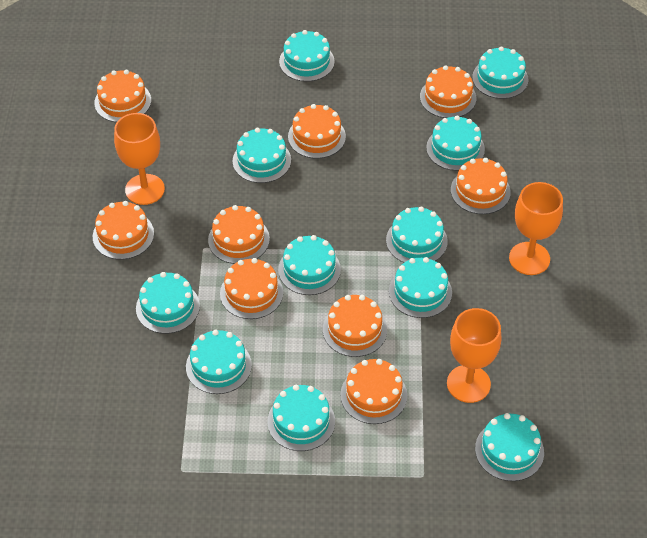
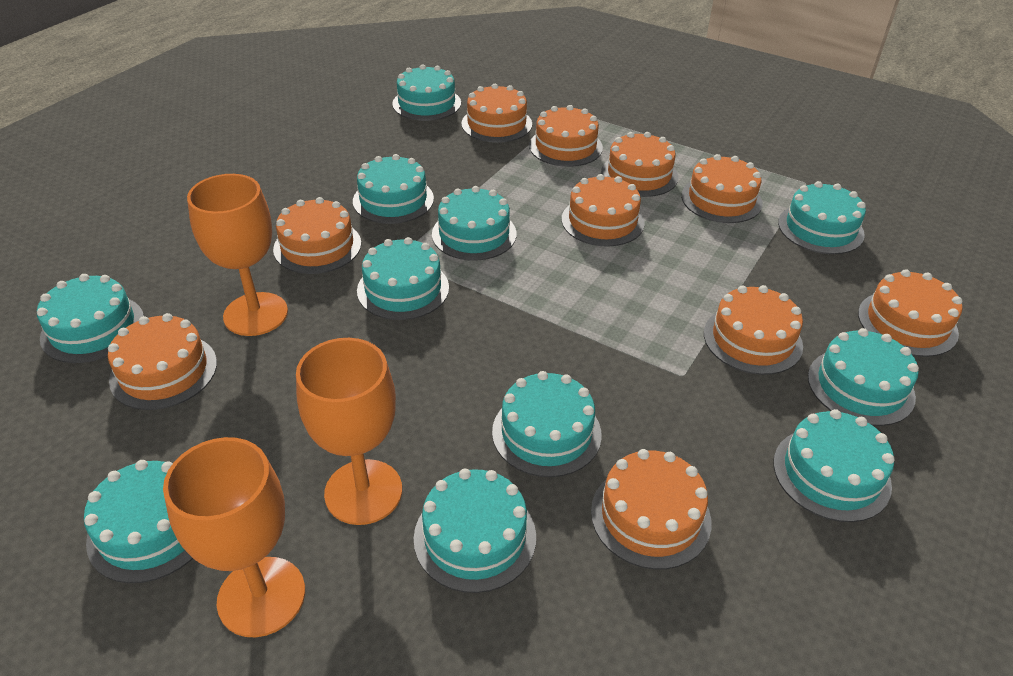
orange cake: [93,201,154,260] [94,70,151,122] [208,205,270,264] [220,258,283,319] [288,104,346,159] [323,295,387,357] [340,359,407,424] [420,65,476,118] [451,158,511,214] = 9 -> [108,313,217,410] [273,197,361,274] [461,84,532,143] [529,105,603,167] [562,174,645,247] [591,449,711,570] [601,132,678,197] [681,154,763,223] [704,285,803,375] [858,269,962,357] = 10

